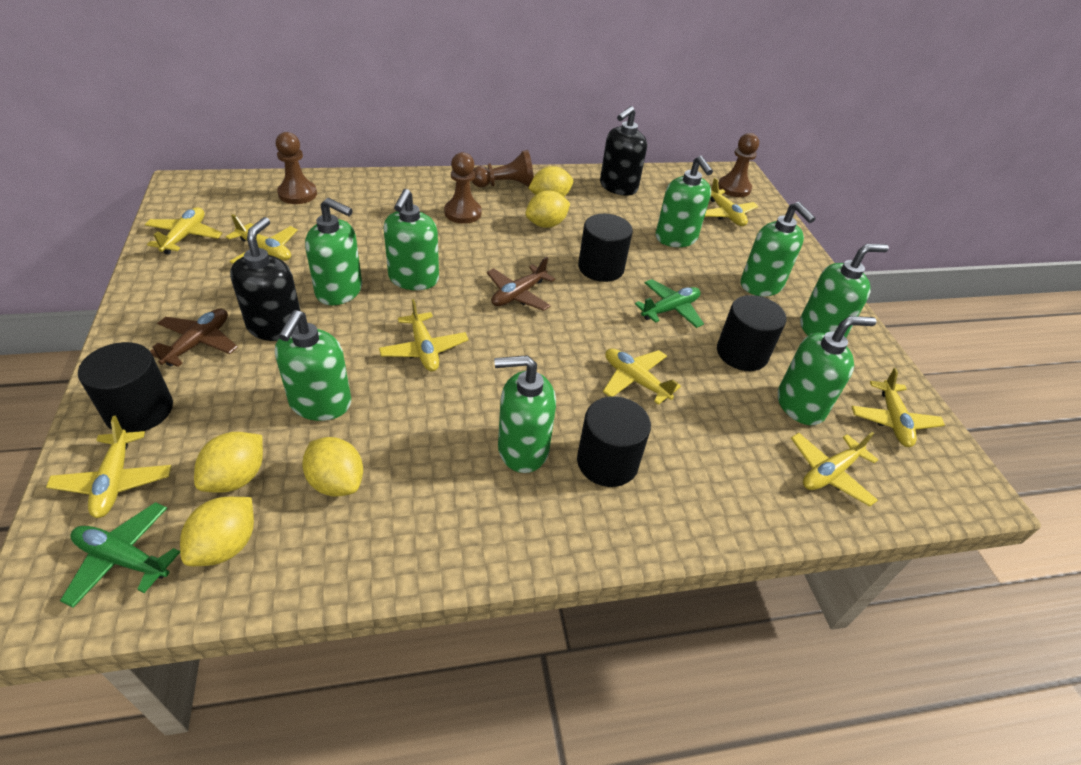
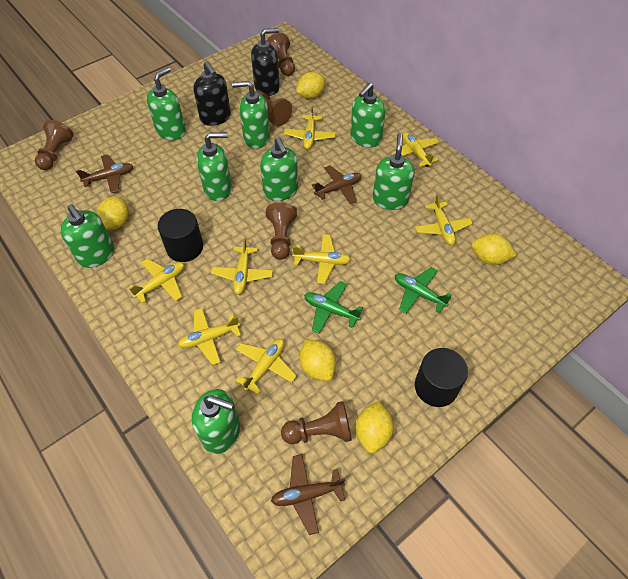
black cylinder: [78,342,173,433] [577,396,651,487] [578,214,633,282] [717,295,786,371] = 4 -> [158,209,203,262] [415,348,468,407] = 2
brown pawn: [276,132,317,204] [444,152,482,224] [472,150,534,187] [718,133,759,197] = 4 -> [35,120,73,170] [256,91,292,126] [266,202,297,260] [267,33,295,76] [281,401,352,444] = 5
brown plane: [150,309,238,367] [487,257,555,311] = 2 -> [76,154,133,193] [271,454,345,535] [312,165,362,204] = 3

